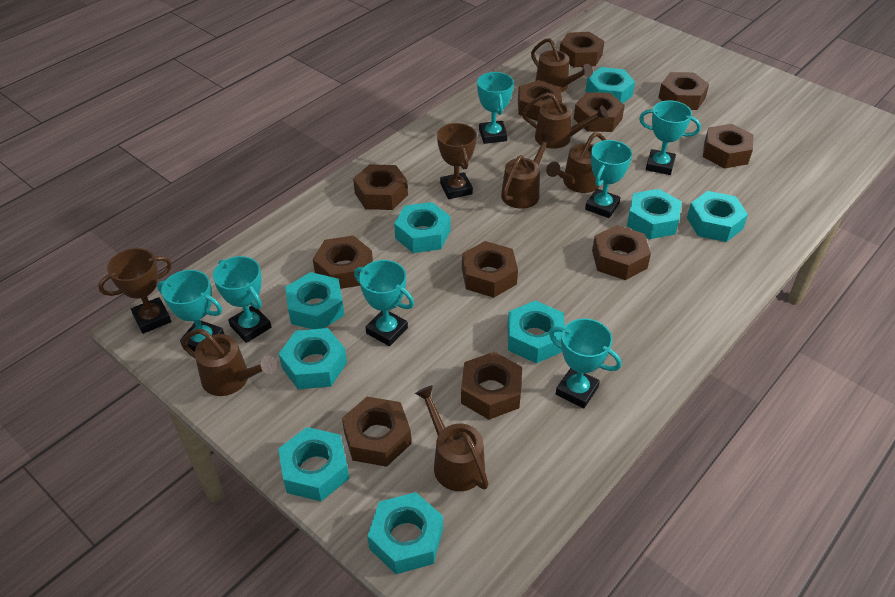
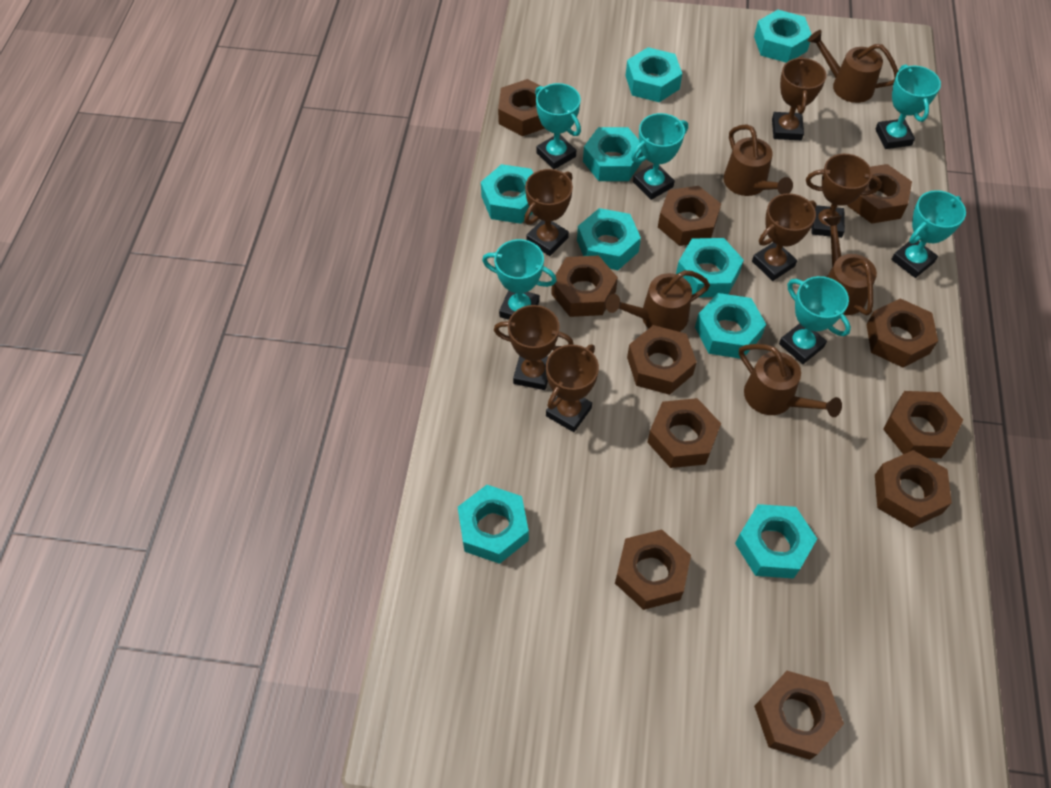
brown trophy: [98,248,172,334] [437,123,477,199] = 2 -> [494,305,574,390] [524,169,573,256] [546,344,599,432] [752,193,816,281] [772,57,826,140] [806,154,882,238] = 6
brown watering can: [181,329,277,396] [415,385,489,491] [501,133,554,209] [522,92,608,149] [531,38,593,92] [546,132,606,193] = 6 -> [606,270,710,332] [724,124,793,196] [739,344,842,417] [808,30,898,103] [824,216,877,315] = 5
turquoise trophy: [157,270,224,351] [213,256,271,343] [354,260,414,346] [477,72,514,144] [549,318,622,408] [585,140,632,218] [639,101,701,175] = 7 -> [482,239,557,320] [535,83,581,169] [631,113,688,200] [779,276,851,364] [875,65,941,149] [891,190,966,278] = 6

